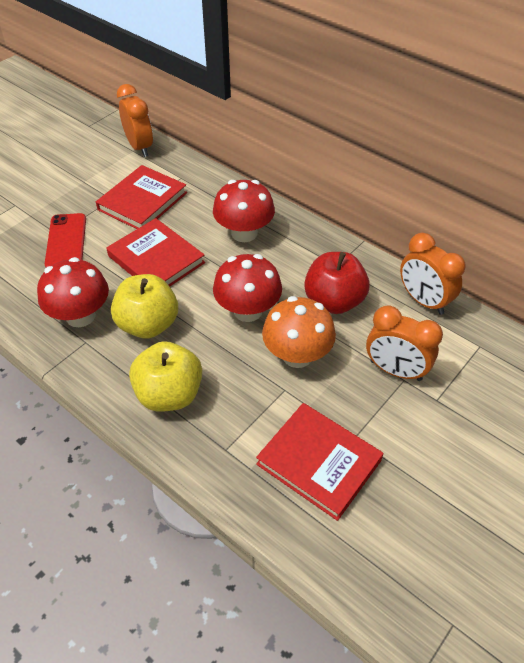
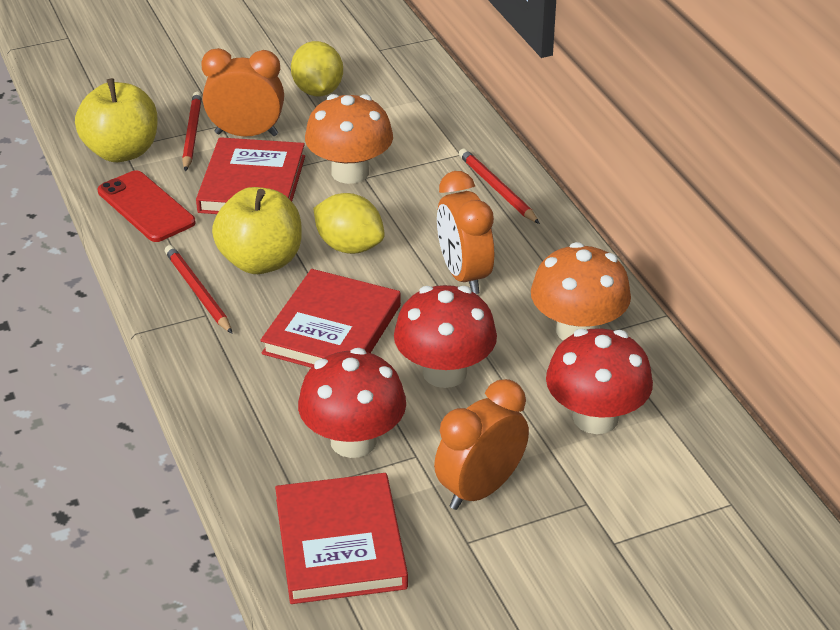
orange mushroom: [262,296,336,368] = 1 -> [305,94,393,184] [531,242,631,341] = 2
red apple: [304,252,370,314] = 1 -> none = 0
red pencil: none = 0 -> [165,245,233,334] [182,92,202,171] [459,148,540,224] = 3
yellow lemon: none = 0 -> [291,41,343,96] [313,193,385,254] = 2

